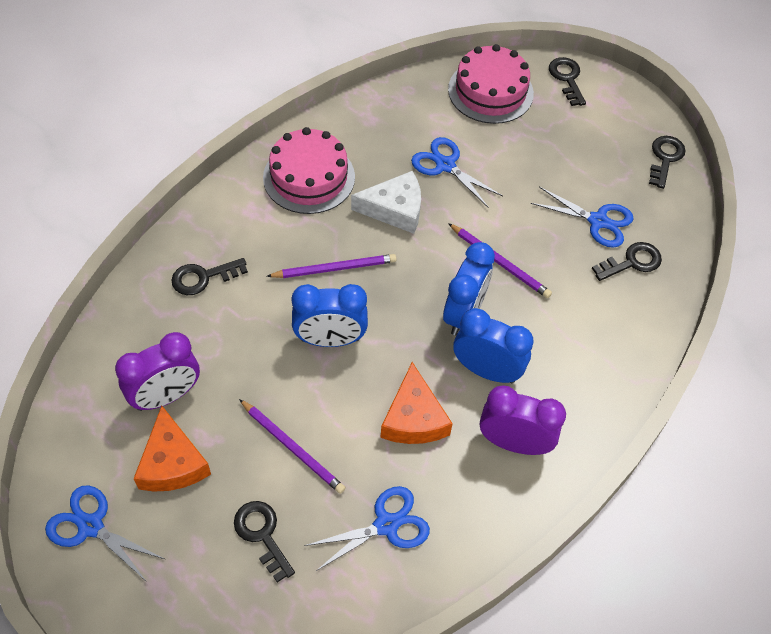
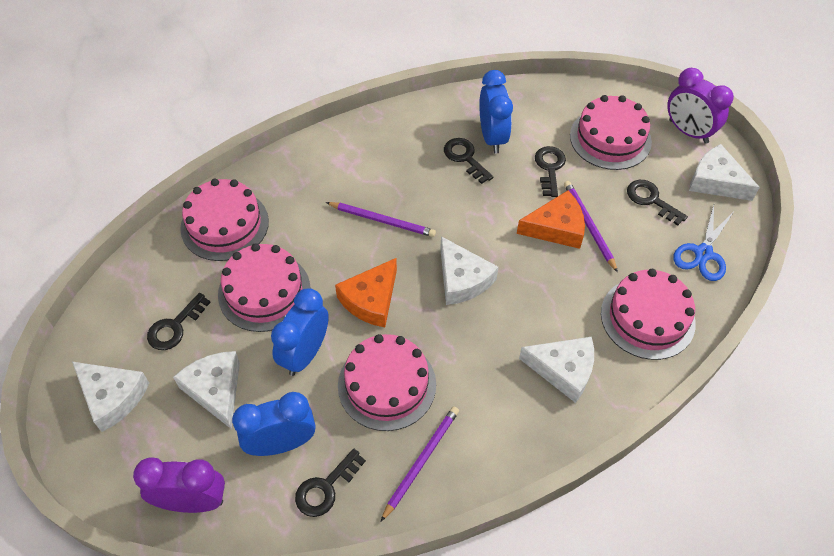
blue scissors: [45,485,165,582] [304,486,430,572] [411,137,503,208] [531,187,634,248] = 4 -> [673,205,733,281] = 1
pink cake: [263,127,355,214] [448,44,534,124] = 2 -> [180,179,269,261] [218,243,310,332] [338,334,436,431] [570,95,652,170] [601,269,696,360] = 5
white cheese: [351,171,421,234] = 1 -> [72,362,149,432] [173,351,240,429] [440,236,498,305] [519,337,594,403] [689,144,760,201] = 5

